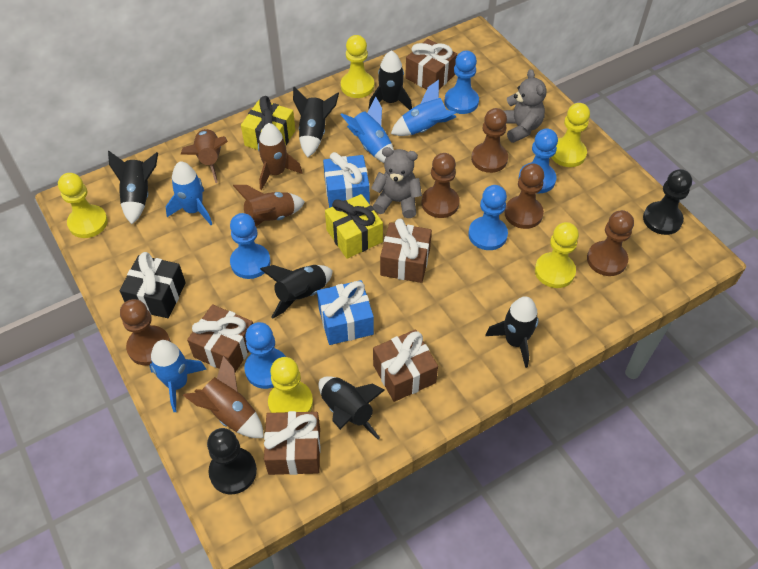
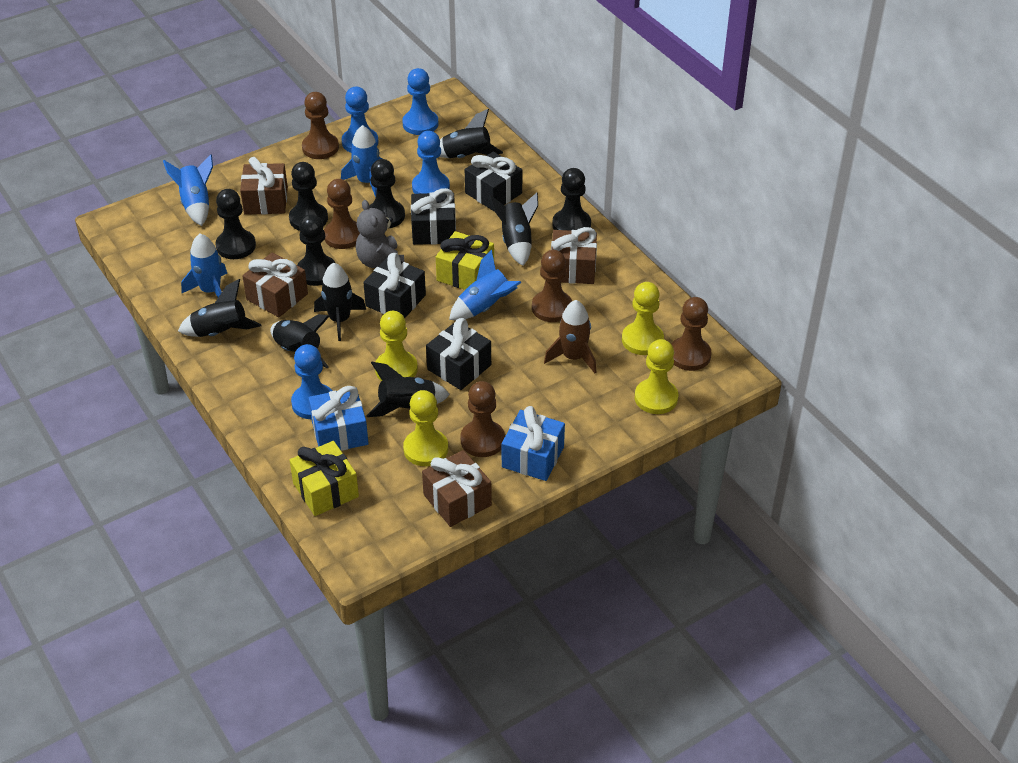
black gift: [120,252,186,318] = 1 -> [363,253,426,318] [411,188,456,245] [426,318,491,390] [465,152,522,211] = 4
black pawn: [207,428,257,494] [643,169,692,235] = 2 -> [216,189,256,259] [289,162,328,231] [297,214,335,286] [369,159,405,228] [552,168,591,231] = 5
blue pawn: [230,213,271,279] [244,322,286,389] [444,50,479,114] [468,185,508,250] [519,129,558,193] = 5 -> [291,344,333,419] [342,87,378,153] [402,68,439,135] [412,131,450,194] = 4
brown gift: [187,304,253,372] [264,411,321,475] [373,329,438,402] [380,219,432,283] [405,39,457,90] = 5 -> [240,157,288,215] [242,252,308,317] [422,450,492,527] [551,227,597,284] = 4
brown rocket: [181,129,228,183] [183,356,264,438] [233,185,305,227] [258,123,303,190] = 4 -> [544,300,596,373] = 1
grey teddy bear: [371,147,422,218] [503,69,546,143] = 2 -> [356,200,404,268] = 1
yellow pawn: [58,173,108,238] [268,357,313,413] [341,35,374,98] [535,222,579,288] [551,103,590,167] = 5 -> [375,311,418,381] [403,390,448,466] [622,282,664,355] [635,339,678,414] = 4

